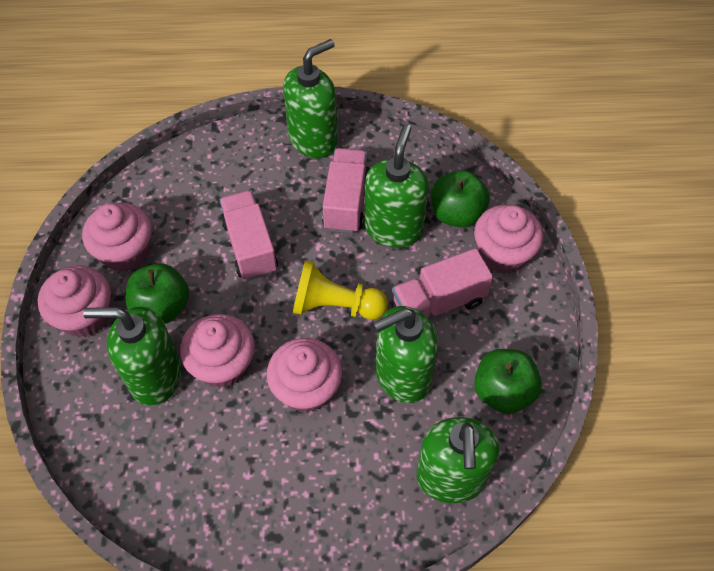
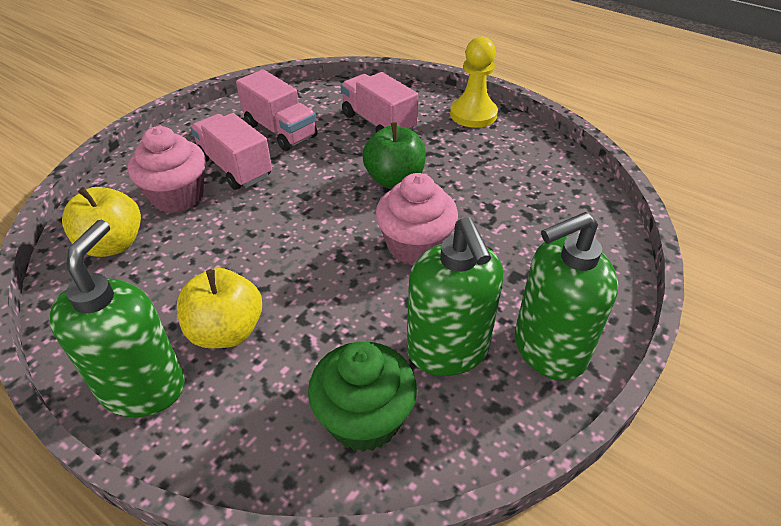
green apple: [125,263,189,324] [431,170,490,227] [474,349,542,414] = 3 -> [362,122,426,188] = 1
green cupcake: none = 0 -> [308,342,417,452] = 1
green soap dispenser: [83,307,182,406] [283,39,338,158] [365,124,429,248] [373,306,438,403] [416,417,499,503] = 5 -> [49,220,185,417] [407,217,503,376] [515,212,618,380] = 3
pink cupcake: [38,265,111,337] [82,202,152,272] [180,314,255,388] [267,338,342,413] [474,204,543,274] = 5 -> [128,126,206,213] [375,173,458,265] = 2
yellow apple: none = 0 -> [62,187,141,257] [177,268,262,348] = 2

